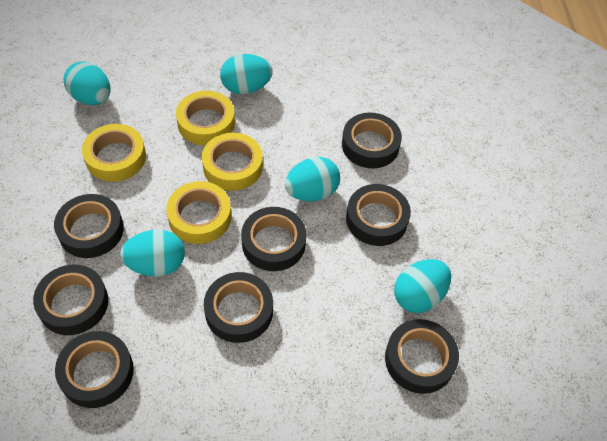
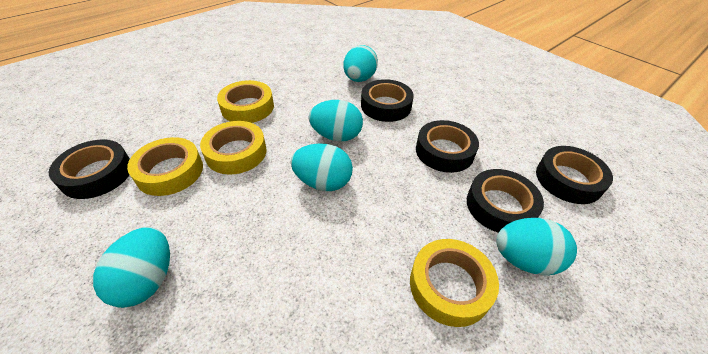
black tape: [33,265,108,335] [54,194,124,258] [55,331,134,408] [204,272,273,343] [241,207,306,271] [342,113,402,168] [346,184,411,246] [385,319,459,394] = 8 -> [49,139,130,199] [361,79,414,122] [416,120,479,173] [467,169,544,233] [536,146,613,204] = 5

